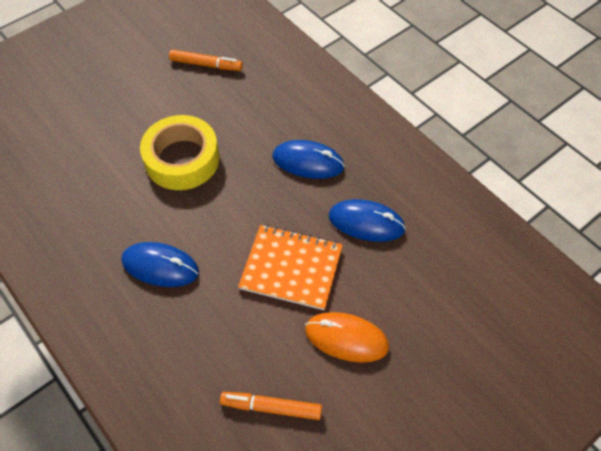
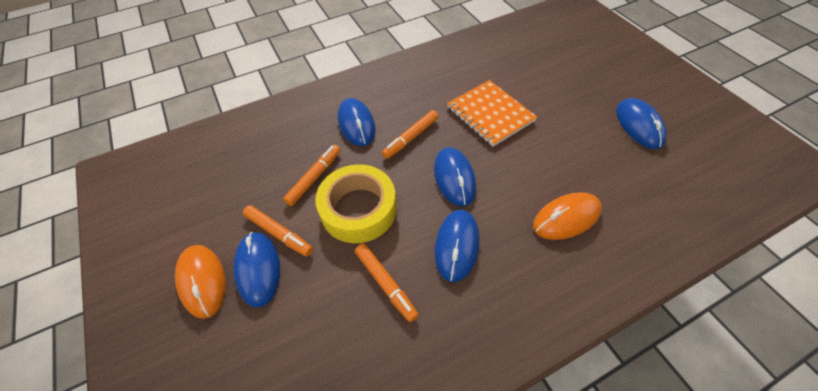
blue mouse: [121,242,199,287] [273,140,345,179] [329,199,406,242] = 3 -> [233,232,280,308] [338,98,376,146] [434,147,476,206] [434,210,479,282] [616,98,667,149] = 5
orange marker: [169,49,243,71] [220,392,322,420] = 2 -> [243,205,313,256] [283,145,341,206] [355,243,419,322] [382,110,439,159] = 4
orange mouse: [305,312,389,363] = 1 -> [175,245,226,319] [533,192,602,240] = 2

